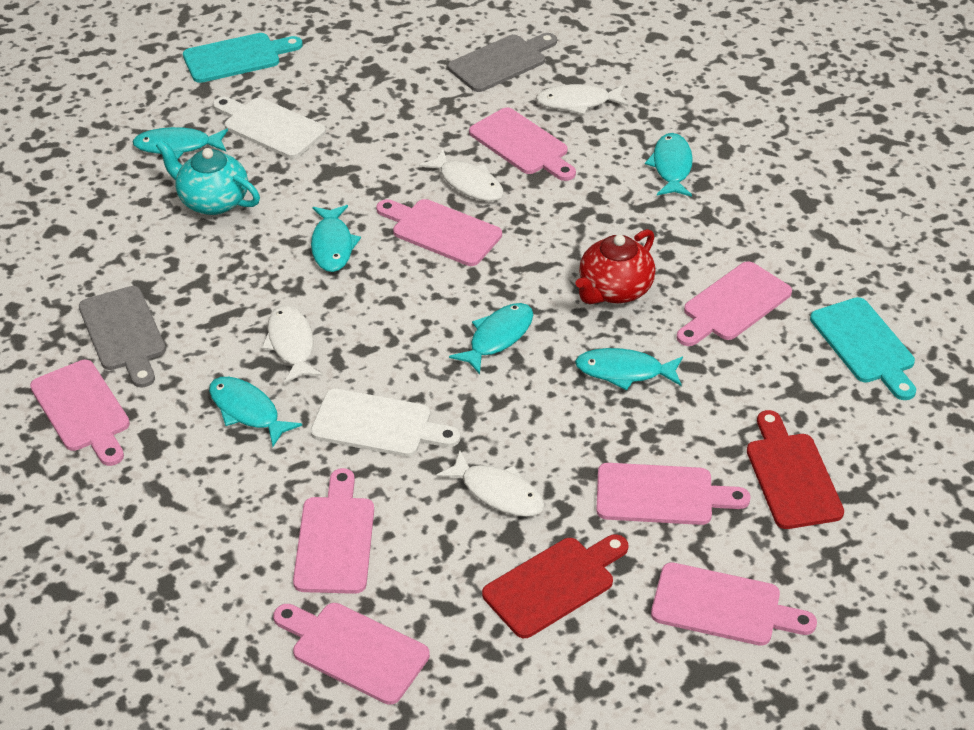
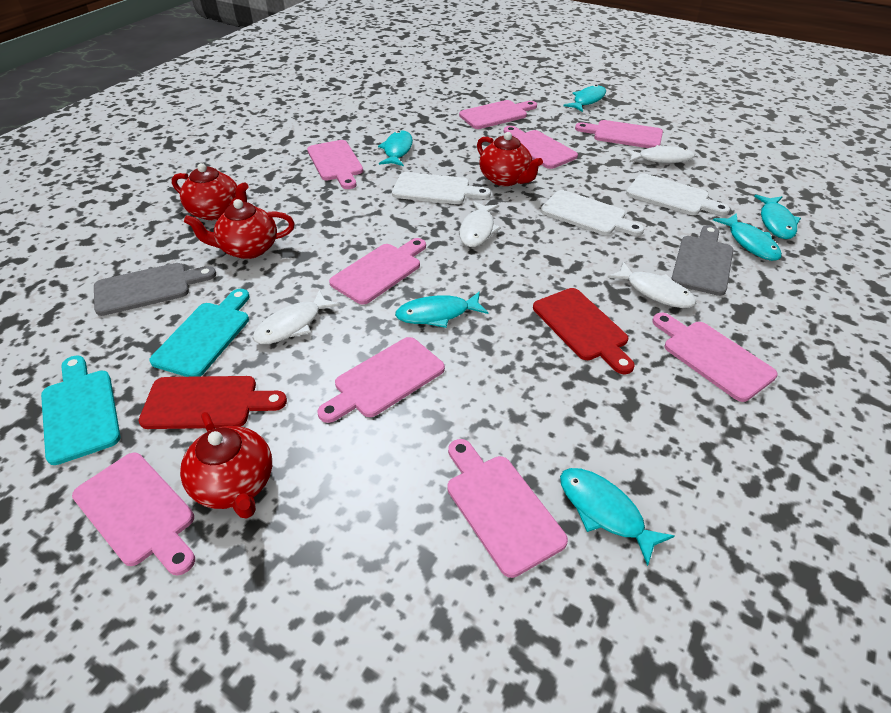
pink cutting board: [30,360,130,466] [273,603,430,705] [293,468,374,594] [376,199,502,266] [469,107,576,181] [596,463,751,525] [651,562,817,646] [676,261,792,346] = 8 -> [72,452,195,576] [307,140,363,189] [318,337,445,423] [329,238,426,305] [447,439,568,578] [459,100,537,129] [504,126,578,169] [575,120,663,148] [652,313,777,402] = 9
red teapot: [576,229,655,304] = 1 -> [172,163,249,220] [180,412,272,519] [184,199,295,259] [477,132,543,186] = 4
turquoise teapot: [156,140,260,215] = 1 -> none = 0
white cutting board: [213,97,326,159] [311,389,460,457] = 2 -> [392,172,491,204] [541,190,644,236] [626,174,730,215] = 3

